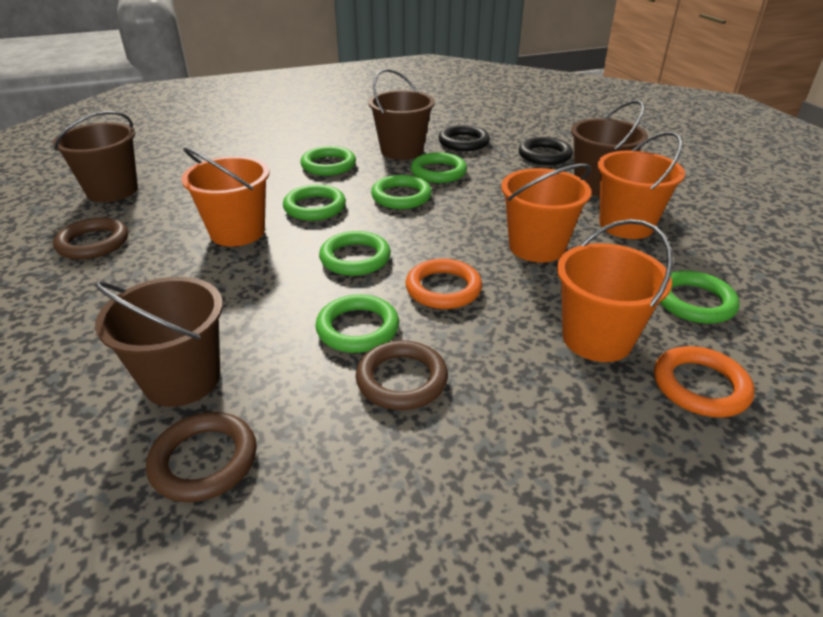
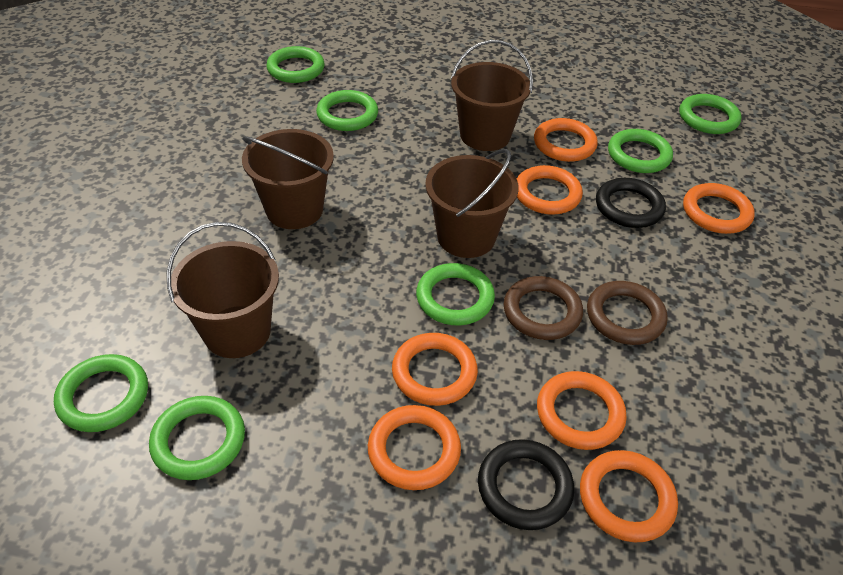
brown ring: [53,217,128,260] [146,412,257,502] [356,340,448,410] = 3 -> [503,276,583,340] [587,281,668,345] = 2
orange bucket: [181,147,269,246] [501,164,592,262] [557,219,673,362] [597,132,685,239] = 4 -> none = 0
orange ring: [406,259,482,309] [654,346,755,417] = 2 -> [368,405,461,490] [392,333,478,406] [517,165,583,215] [534,118,598,162] [537,371,627,450] [580,450,678,542] [683,183,755,234] = 7

